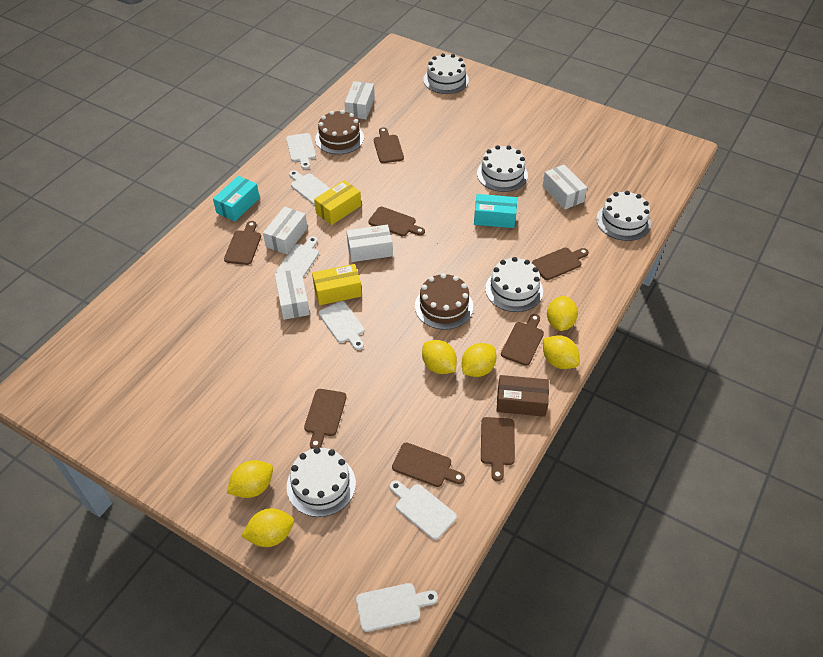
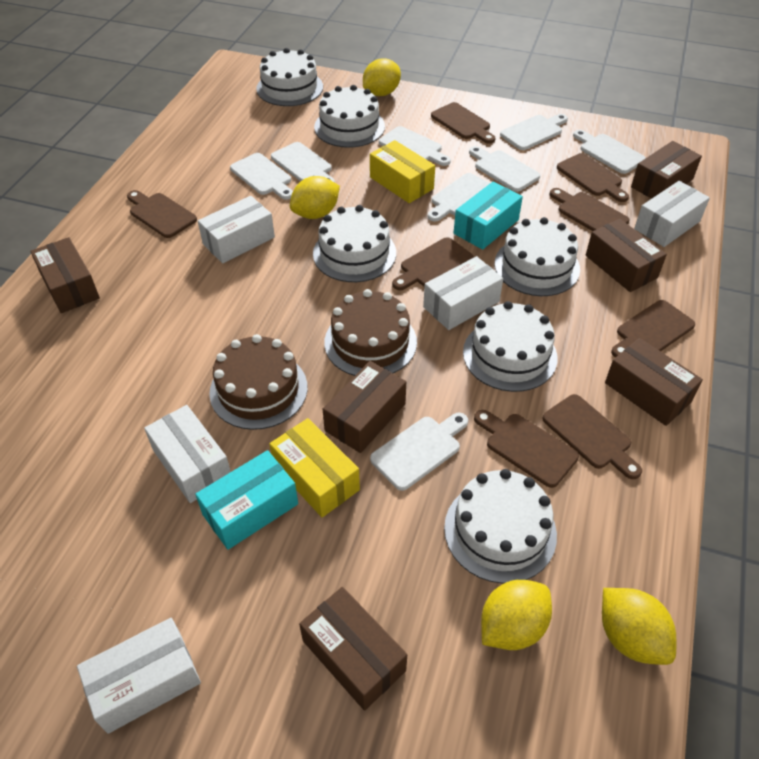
brown box: [497,375,549,417] = 1 -> [30,237,100,313] [299,587,407,711] [323,361,406,453] [586,219,667,292] [605,338,703,426] [631,141,702,199] = 6
white cake: [287,447,356,517] [423,53,469,94] [477,145,528,192] [485,257,543,312] [596,191,651,241] = 5 -> [256,48,323,106] [313,205,396,282] [314,85,385,148] [444,469,557,584] [463,301,558,392] [494,217,580,296] = 6
white cutting board: [276,236,319,278] [286,133,316,169] [289,170,330,205] [319,301,364,350] [356,583,438,632] [389,480,457,540] = 6 -> [230,153,293,200] [271,142,335,182] [370,412,468,491] [379,126,451,166] [428,173,490,222] [469,146,540,192] [500,114,568,150] [573,130,646,174] = 8
yellow lemon: [227,460,273,498] [241,508,294,547] [422,340,457,374] [462,343,497,377] [543,335,580,369] [547,296,578,331] = 6 -> [290,176,340,219] [363,58,401,96] [481,580,552,650] [602,588,676,665] = 4

